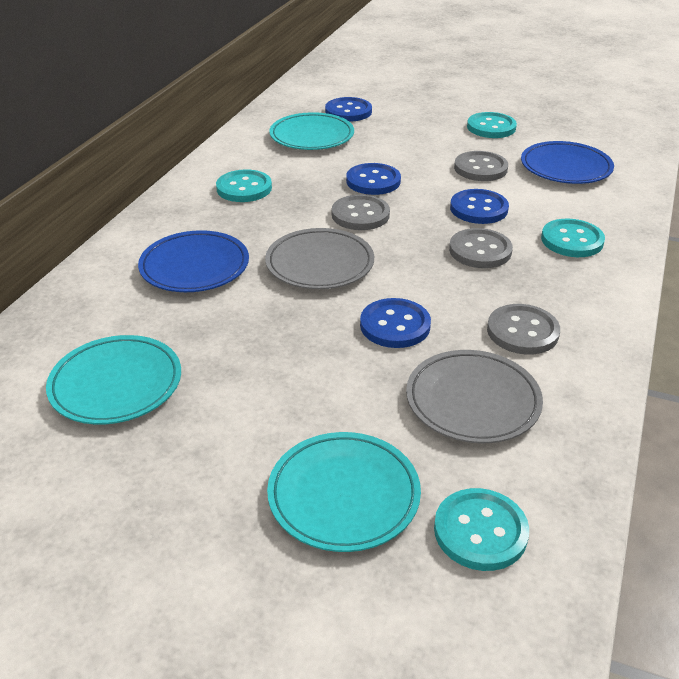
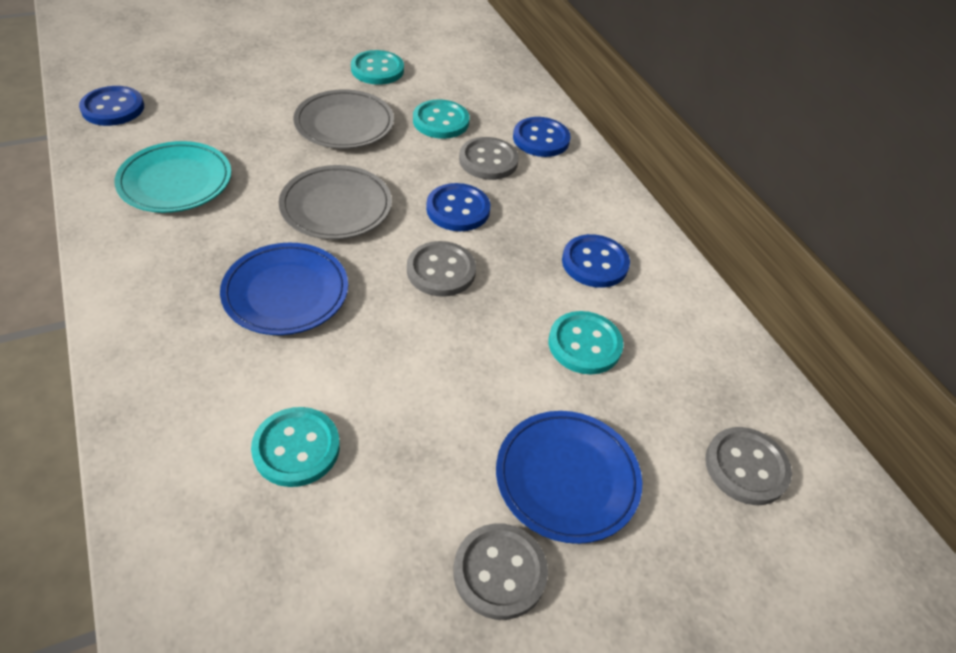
turquoise plate: [46,335,181,424] [267,432,421,552] [269,112,354,150] = 3 -> [114,141,231,213] = 1

